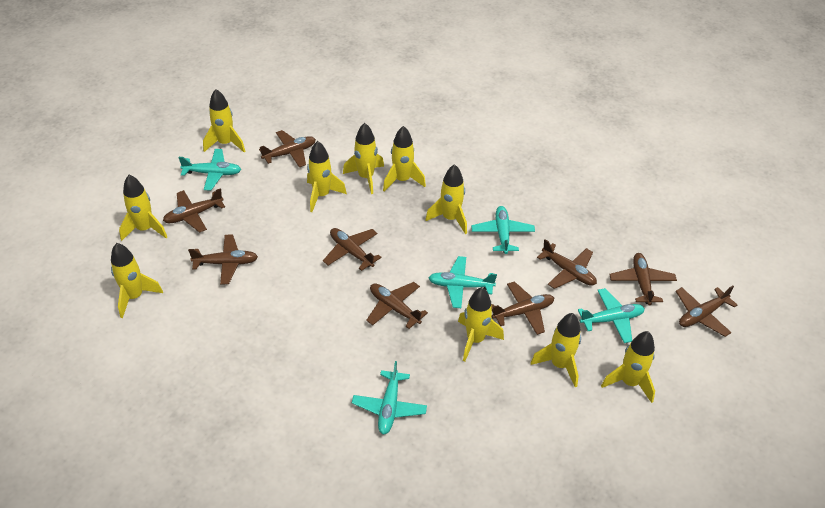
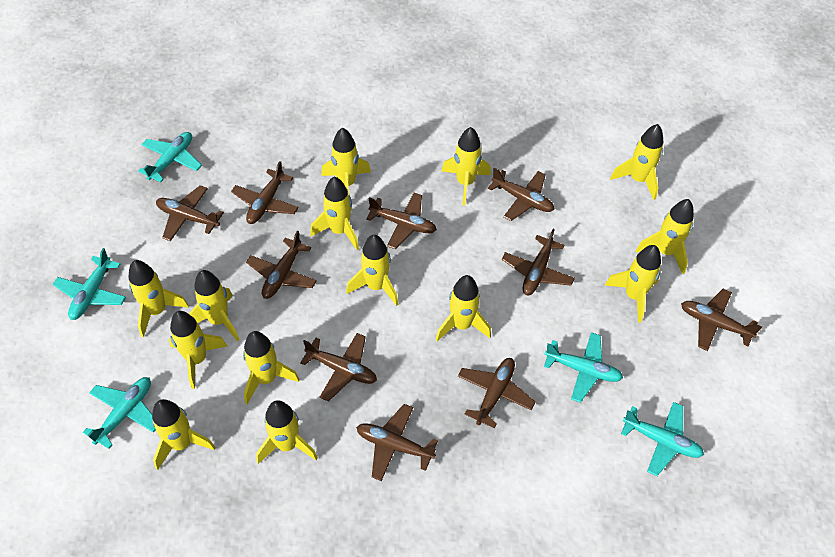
brown plane: [163,188,225,233] [188,234,258,285] [259,130,316,167] [323,228,381,271] [366,282,428,329] [491,281,554,335] [537,239,597,289] [609,253,677,306] [676,285,737,337] = 9 -> [156,185,224,241] [231,161,299,224] [246,231,317,299] [300,333,377,402] [356,404,438,481] [366,193,437,249] [458,358,535,429] [488,168,554,221] [502,229,575,295] [681,289,762,351] = 10
yellow rocket: [111,243,163,318] [119,175,167,241] [203,89,245,152] [307,141,347,212] [343,123,384,194] [383,126,426,192] [425,164,467,234] [458,287,504,361] [531,313,581,387] [601,331,655,403] = 10 -> [128,260,189,337] [152,399,216,470] [169,311,228,389] [189,270,239,341] [243,331,299,404] [256,400,318,464] [310,177,359,250] [321,128,371,195] [346,235,398,306] [435,275,491,341] [442,127,491,206] [605,245,661,323] [610,124,663,200] [636,199,694,274] = 14

